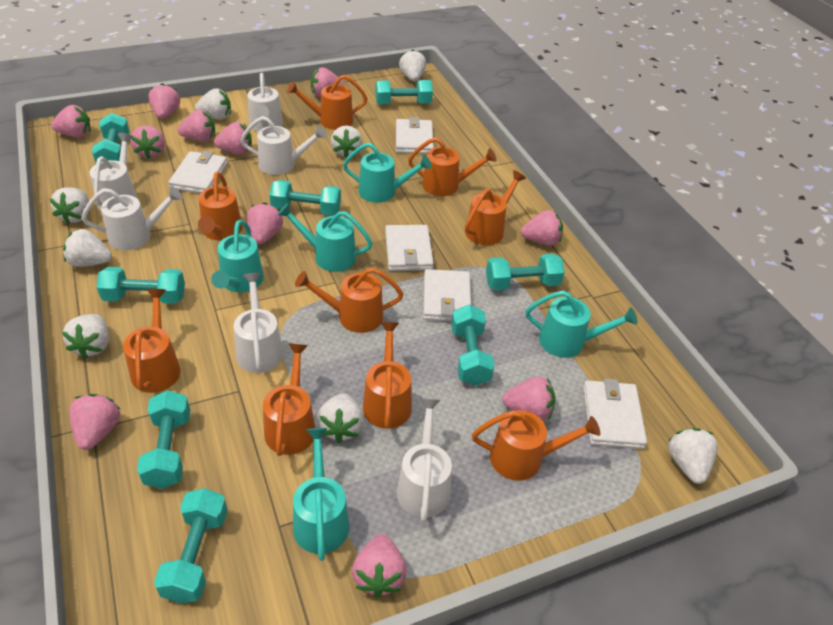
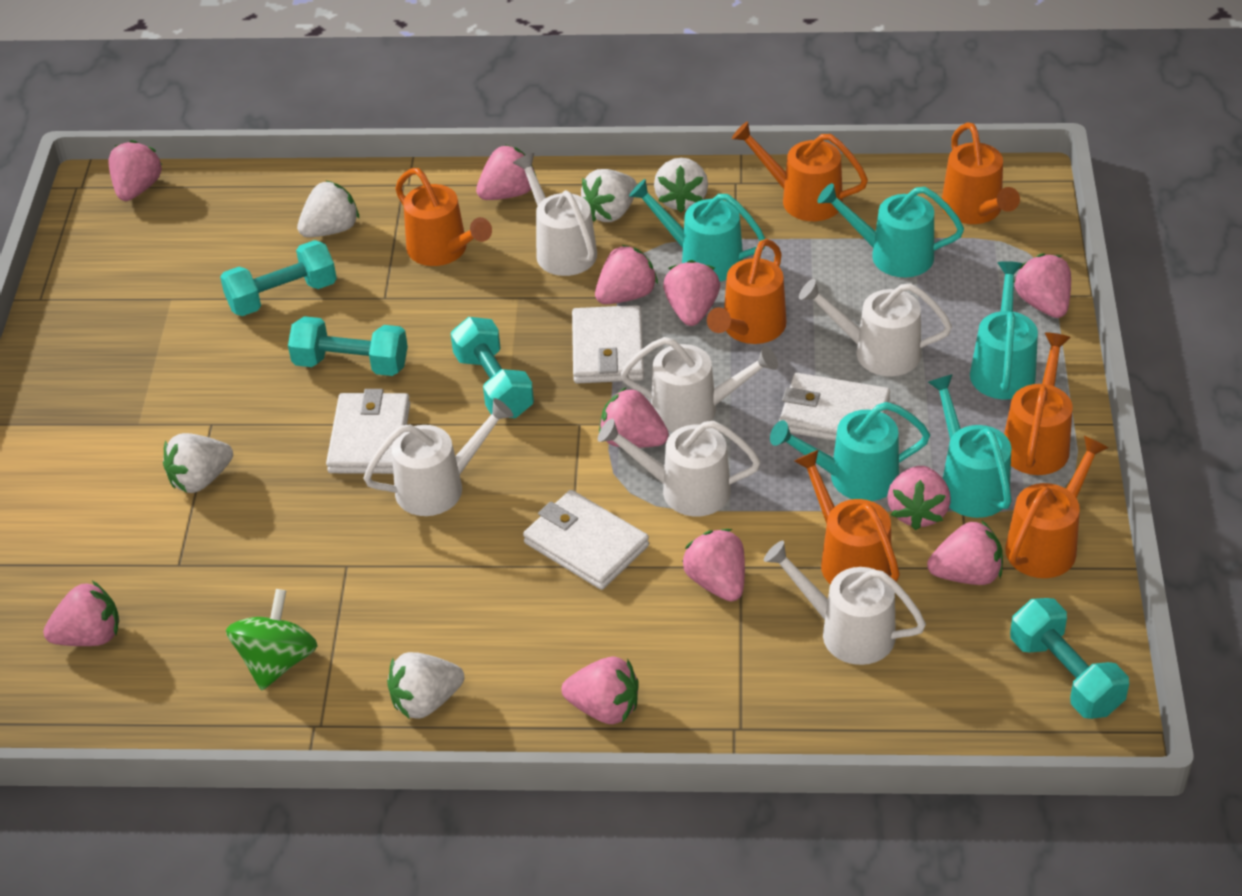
green spinning top: none = 0 -> [226,589,318,690] = 1
orange watering can: [123,289,181,393] [198,172,243,240] [263,344,315,456] [287,75,368,130] [295,268,403,333] [363,322,412,429] [408,137,497,196] [465,170,526,245] [472,410,600,481] = 9 -> [395,168,492,266] [707,239,786,344] [732,121,868,221] [794,450,900,584] [942,122,1020,224] [1004,332,1073,475] [1005,436,1109,578] = 7
turquoise dumbbell: [92,113,130,164] [97,267,185,304] [137,390,190,489] [154,488,228,603] [269,180,341,216] [375,80,433,104] [451,305,494,386] [486,254,565,290] = 8 -> [220,240,337,316] [288,316,408,376] [451,317,534,418] [1010,598,1129,719] = 4
white strawberry: [49,187,89,224] [62,314,109,358] [63,229,112,267] [195,88,231,120] [317,393,364,443] [331,125,363,158] [399,50,426,81] [668,428,718,484] = 8 -> [163,433,233,493] [297,181,359,237] [387,652,464,719] [581,169,637,222] [654,158,708,213] = 5
white wallet: [168,151,228,193] [385,225,434,271] [396,117,434,154] [423,269,471,322] [583,379,647,449] = 5 -> [326,389,410,474] [523,490,649,590] [572,305,644,384] [779,373,890,441] = 4

